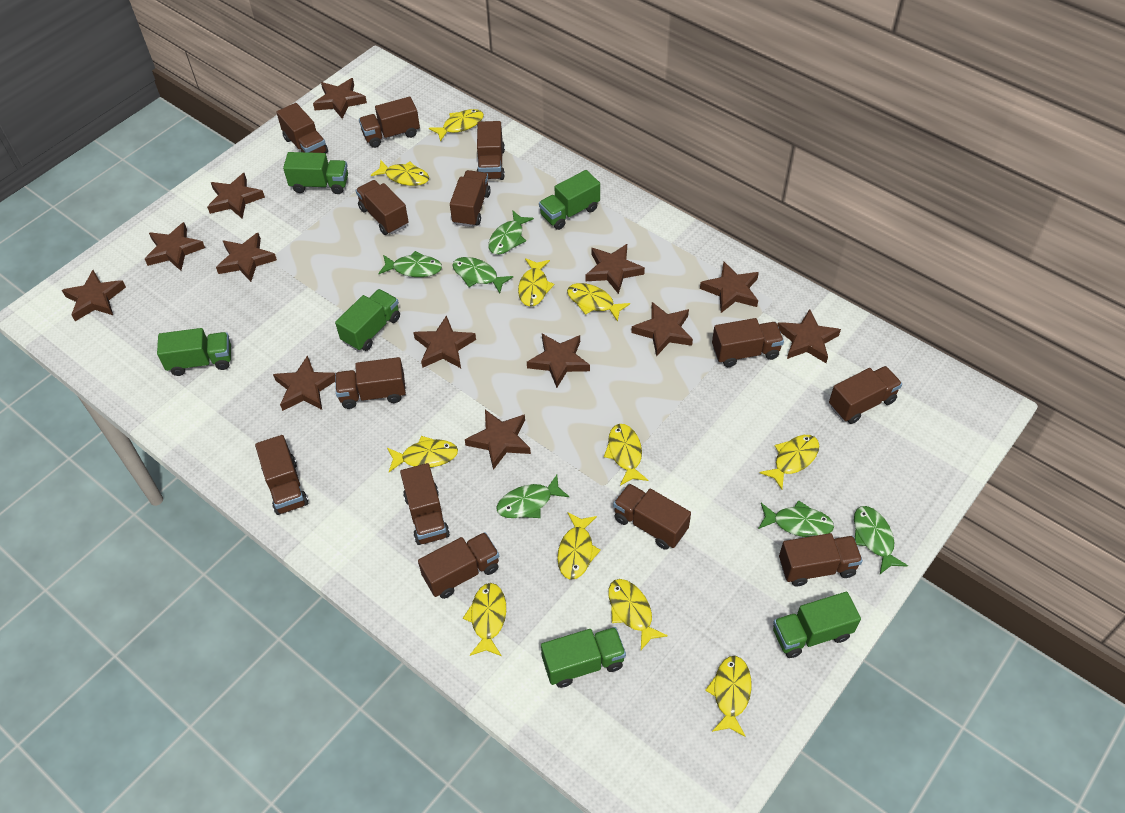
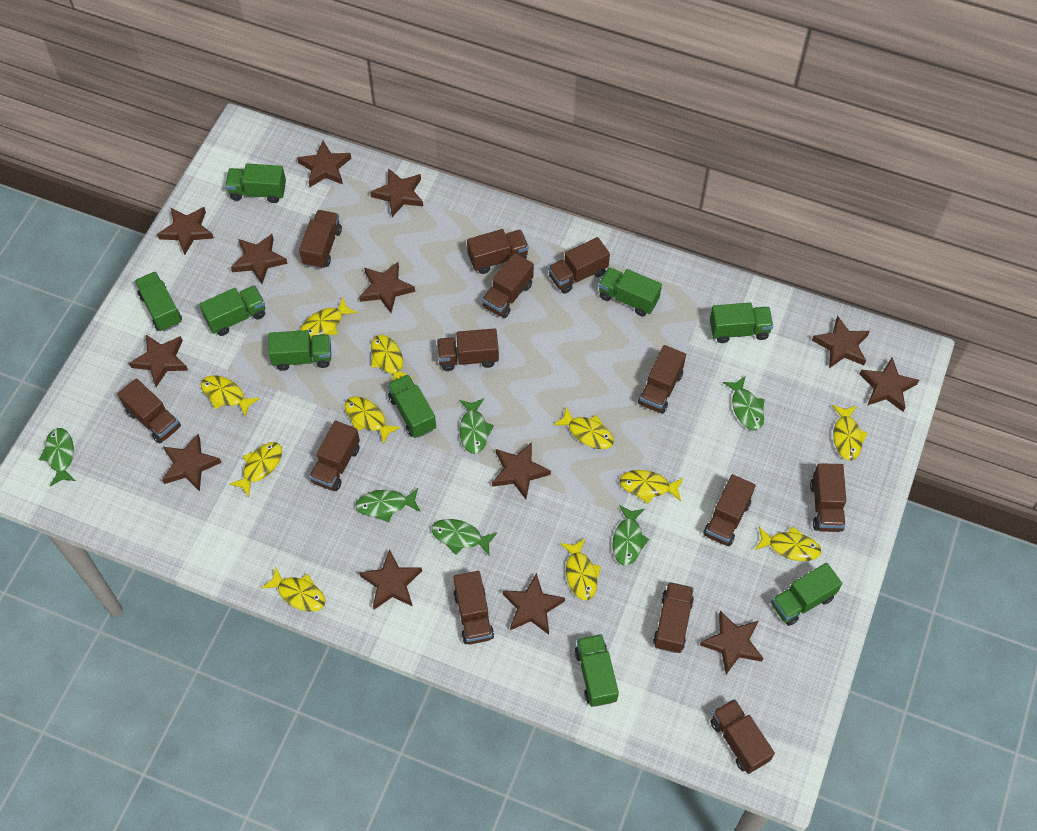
green truck: [157,328,231,376] [283,152,348,194] [335,289,400,351] [539,170,600,230] [541,627,626,688] [773,592,861,658] = 6 -> [135,271,182,332] [199,285,265,336] [225,164,286,203] [268,330,331,371] [387,374,436,438] [574,634,619,707] [598,267,662,316] [710,303,773,343] [771,563,842,626] = 9

